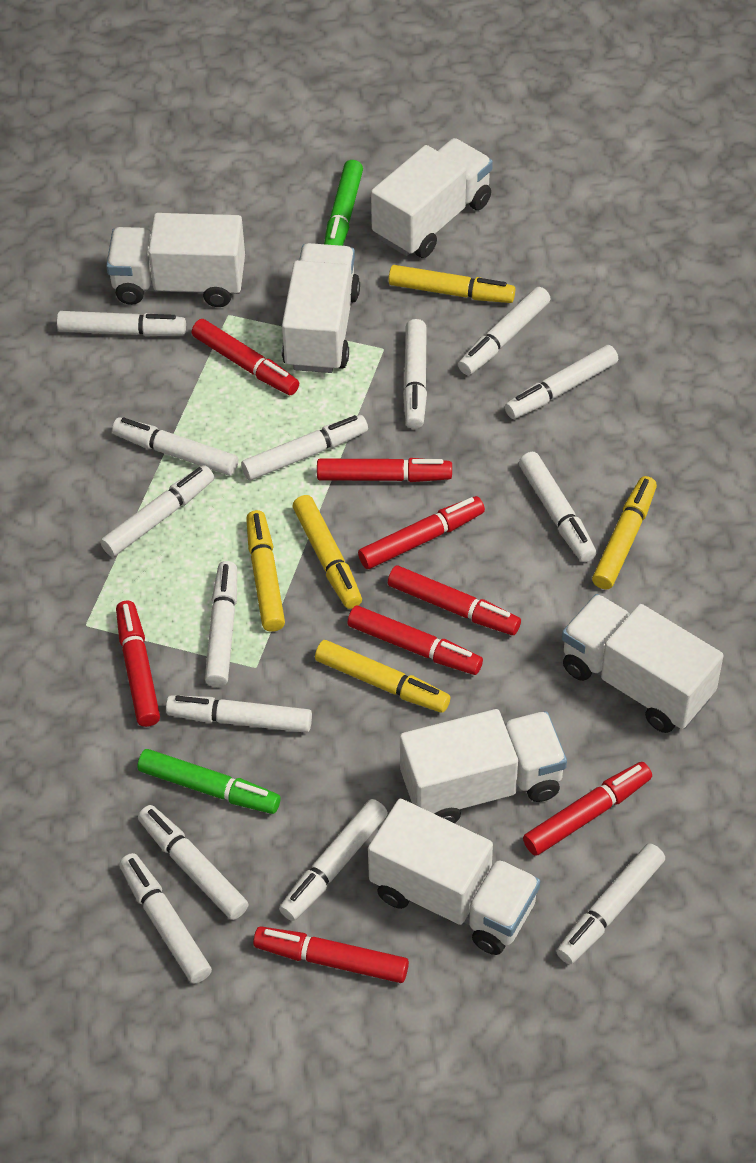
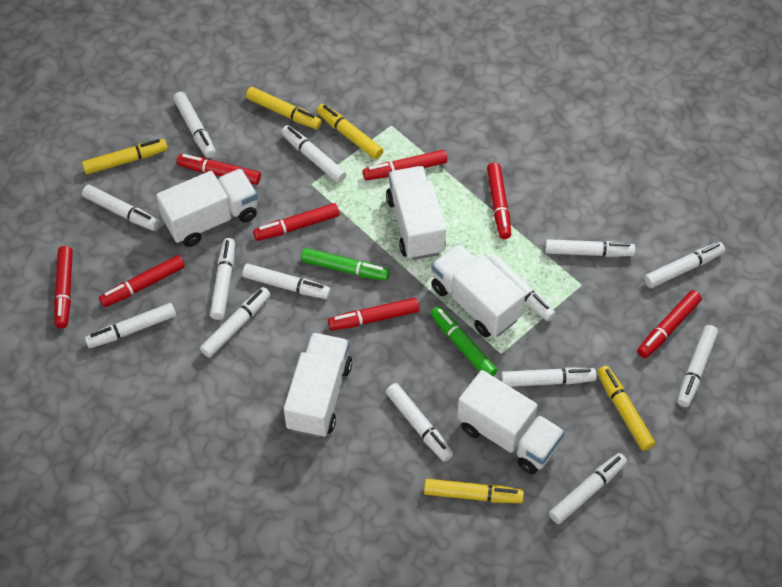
white truck: [106,213,245,307] [282,243,360,373] [368,799,540,955] [371,138,493,258] [400,709,567,823] [562,594,723,733] = 6 -> [156,169,258,247] [284,333,352,438] [386,166,446,260] [431,244,526,337] [457,370,565,474] = 5

